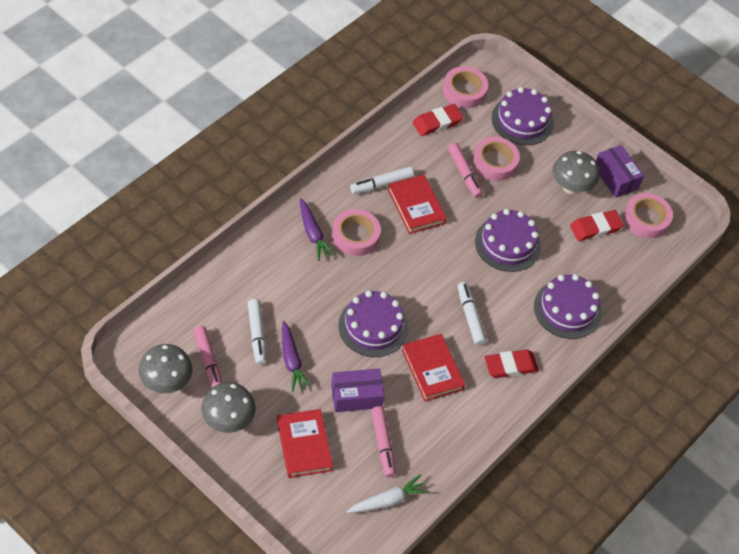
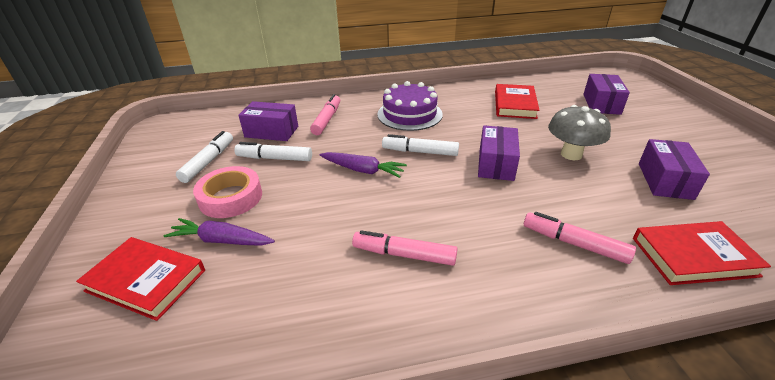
grey mushroom: [139,344,192,393] [201,382,256,433] [553,151,599,194] = 3 -> [548,105,611,160] = 1
pink tape: [332,209,381,256] [443,66,488,108] [472,137,520,181] [624,193,673,238] = 4 -> [193,166,262,218] = 1
purple box: [331,368,385,412] [596,145,644,198] = 2 -> [238,101,298,141] [478,125,520,181] [583,74,630,115] [639,139,710,200] = 4
purple cake: [338,290,408,357] [475,209,541,272] [492,87,554,145] [534,274,602,339] = 4 -> [377,81,443,131] = 1
red eraser: [413,104,463,136] [484,350,539,378] [570,210,624,241] = 3 -> none = 0
white carrot: [347,474,429,513] = 1 -> none = 0

